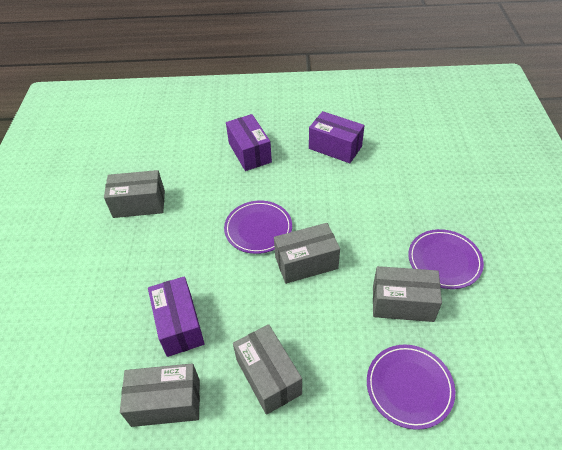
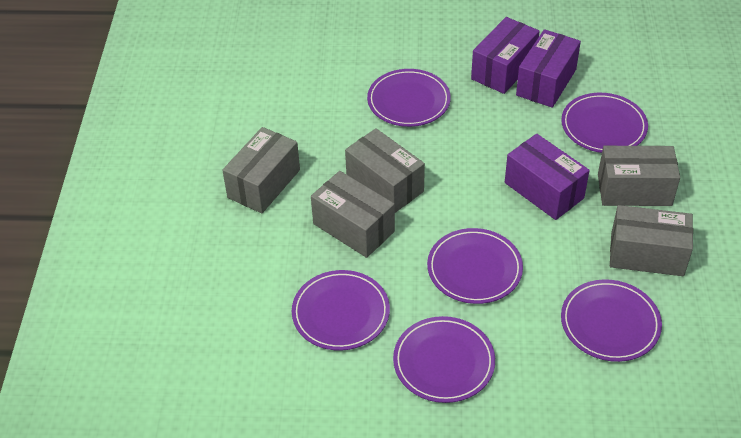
purple plate: [224,201,292,254] [367,345,455,430] [408,229,484,289] = 3 -> [292,270,390,351] [367,69,451,127] [393,316,495,403] [427,228,523,304] [561,93,648,153] [561,279,662,362] = 6

